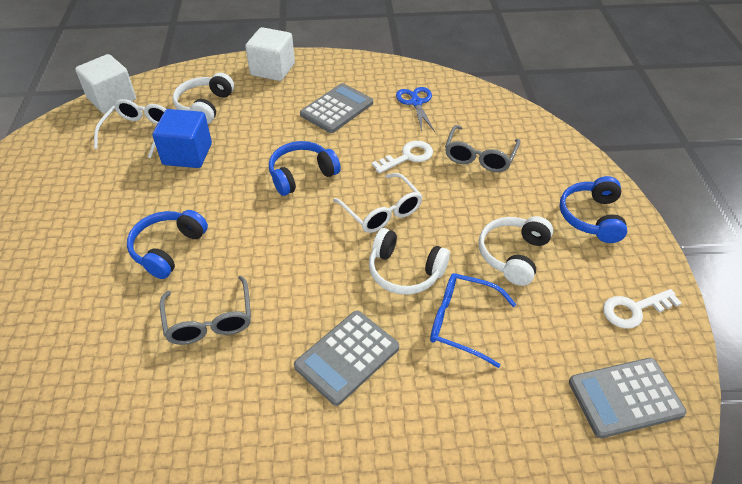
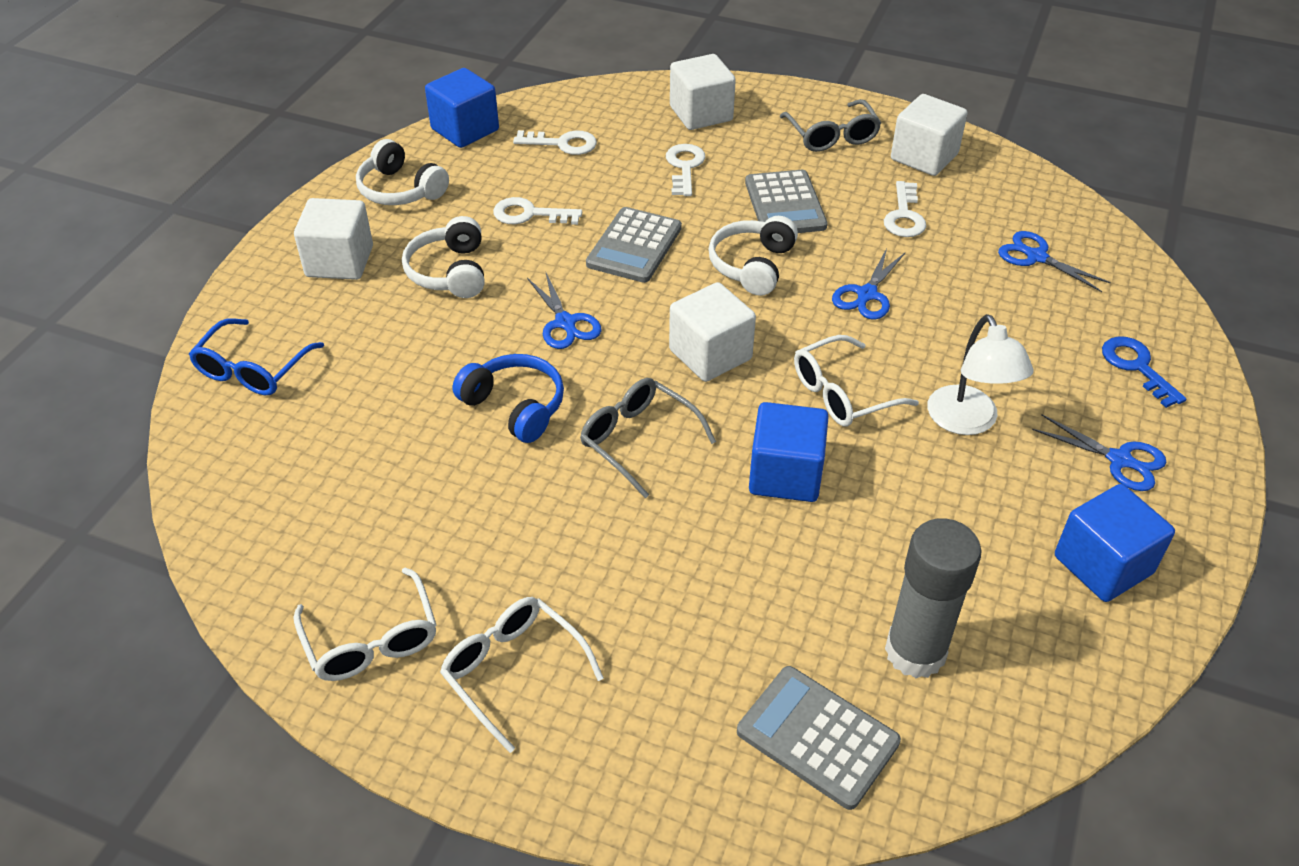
blue cube: [152,109,212,168] = 1 -> [425,68,499,148] [749,402,829,502] [1055,484,1175,602] = 3
blue headphones: [127,210,208,279] [269,141,341,196] [559,176,627,243] = 3 -> [453,354,564,443] = 1
blue key: none = 0 -> [1102,337,1186,408] = 1
blue scissors: [396,87,435,132] = 1 -> [527,271,602,349] [832,248,906,320] [998,231,1111,292] [1032,414,1166,491] = 4
grey glue stick: none = 0 -> [885,518,982,678] = 1
white cube: [75,54,136,114] [245,27,295,81] = 2 -> [294,198,373,280] [669,282,756,382] [670,54,736,130] [891,94,968,176] = 4
white glasses: [94,99,166,158] [333,173,422,233] = 2 -> [293,567,436,681] [440,597,604,753] [794,335,919,427] = 3
white key: [372,141,433,174] [603,289,682,329] = 2 -> [493,197,582,225] [513,130,597,155] [666,144,705,196] [884,181,926,237] = 4
white lamp: none = 0 -> [927,314,1034,435] = 1

